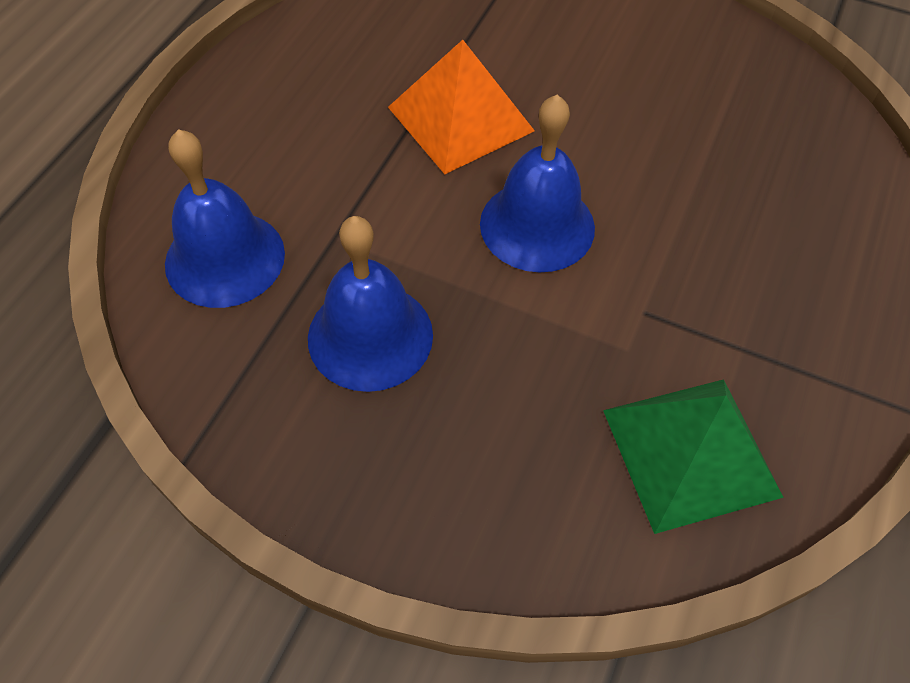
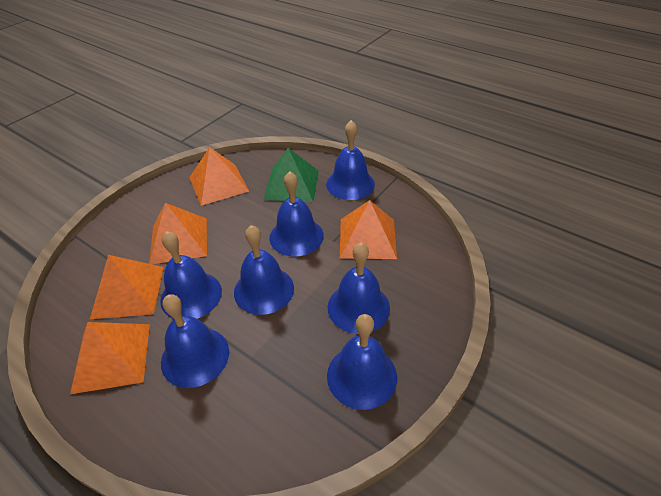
blue bell: [165,129,285,308] [308,216,433,392] [480,95,595,273] = 3 -> [160,231,222,319] [161,294,229,388] [234,225,294,315] [269,171,324,256] [326,120,375,200] [327,314,397,410] [328,243,390,334] = 7
orange pyramid: [388,40,535,174] = 1 -> [70,322,150,394] [90,255,164,319] [149,203,207,264] [189,147,249,206] [340,200,397,259] = 5

